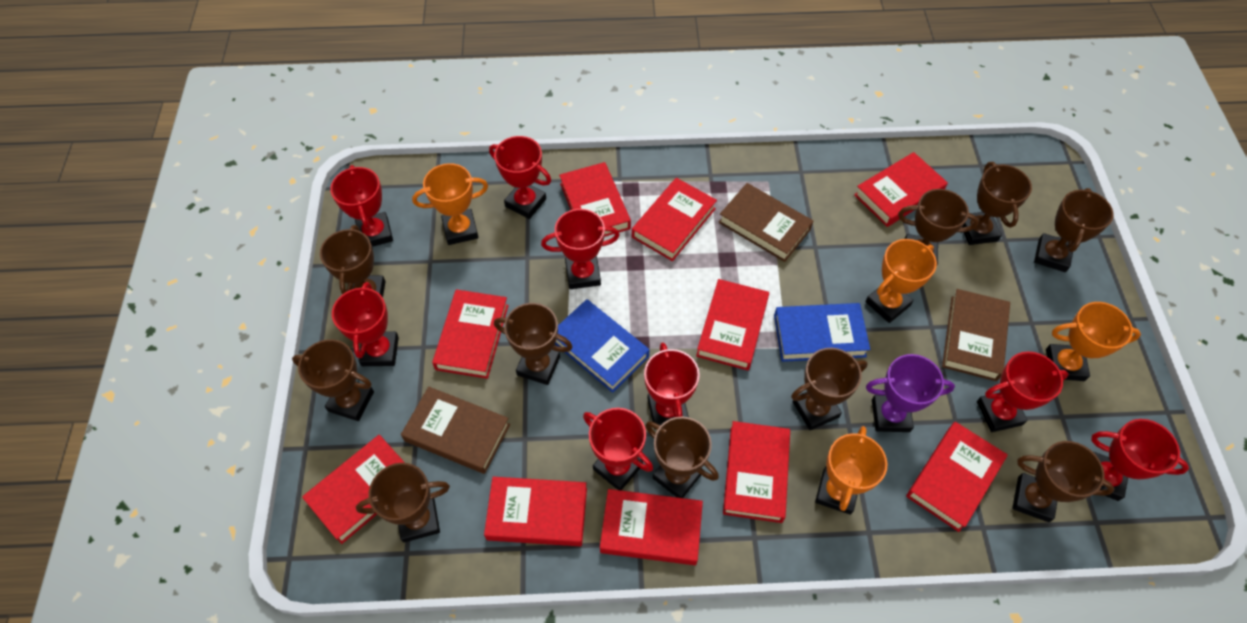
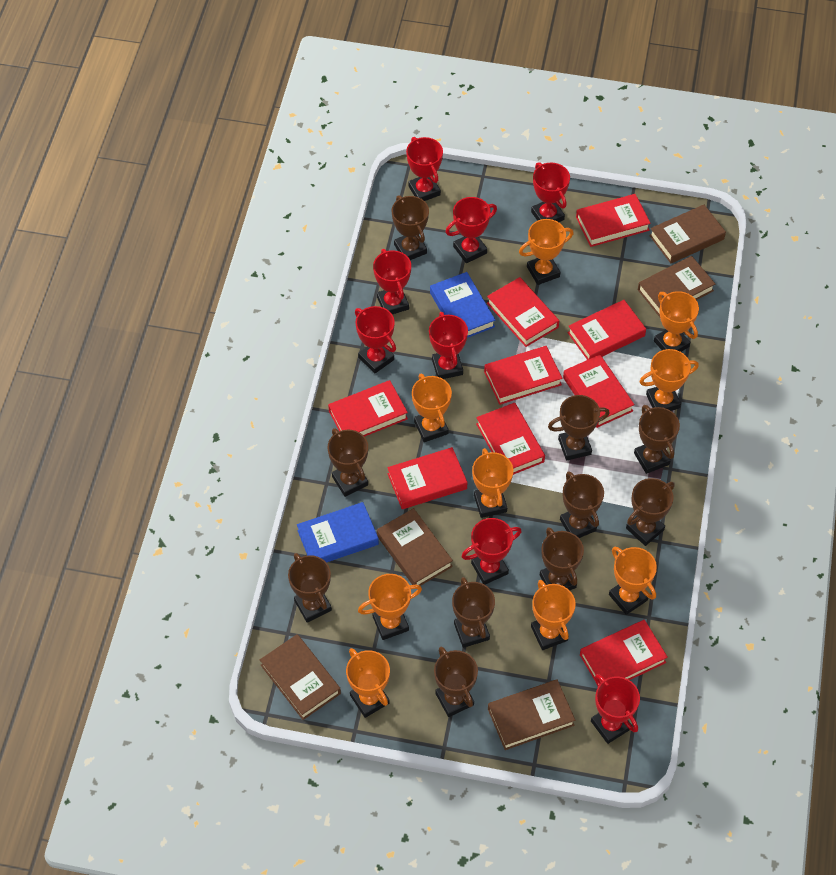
brown book: [401,387,510,474] [718,183,813,262] [942,289,1010,381] = 3 -> [260,634,341,720] [377,508,453,586] [488,679,575,750] [638,256,715,317] [649,205,726,263] = 5
orange trophy: [412,163,488,245] [815,426,888,515] [865,239,937,323] [1046,302,1141,381] = 4 -> [346,648,390,718] [358,574,422,640] [412,374,452,442] [472,448,513,518] [519,219,574,285] [531,580,576,650] [609,547,657,615] [639,349,699,411] [654,291,699,352] = 9
purple trophy: [866,354,955,432] = 1 -> none = 0
red book: [302,435,405,544] [432,289,509,379] [484,477,587,546] [559,162,631,237] [600,489,703,565] [632,178,717,261] [696,279,769,371] [723,421,790,523] [854,152,948,227] [906,422,1008,532] = 10 -> [328,380,408,437] [387,447,468,509] [476,403,545,475] [484,346,563,405] [487,277,559,347] [563,355,635,428] [568,300,646,360] [576,194,651,247] [580,620,668,683] = 9

